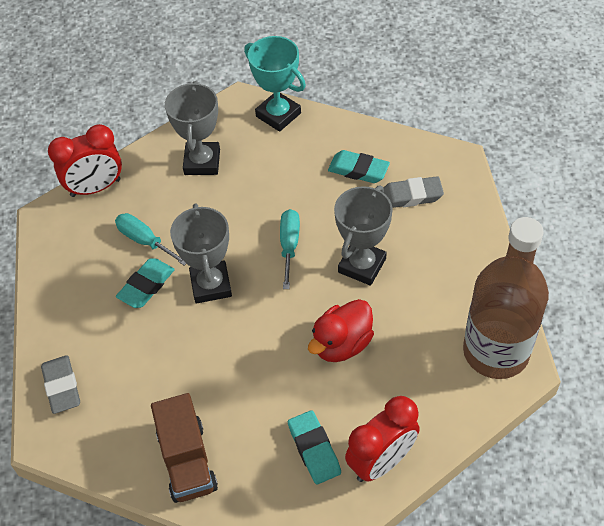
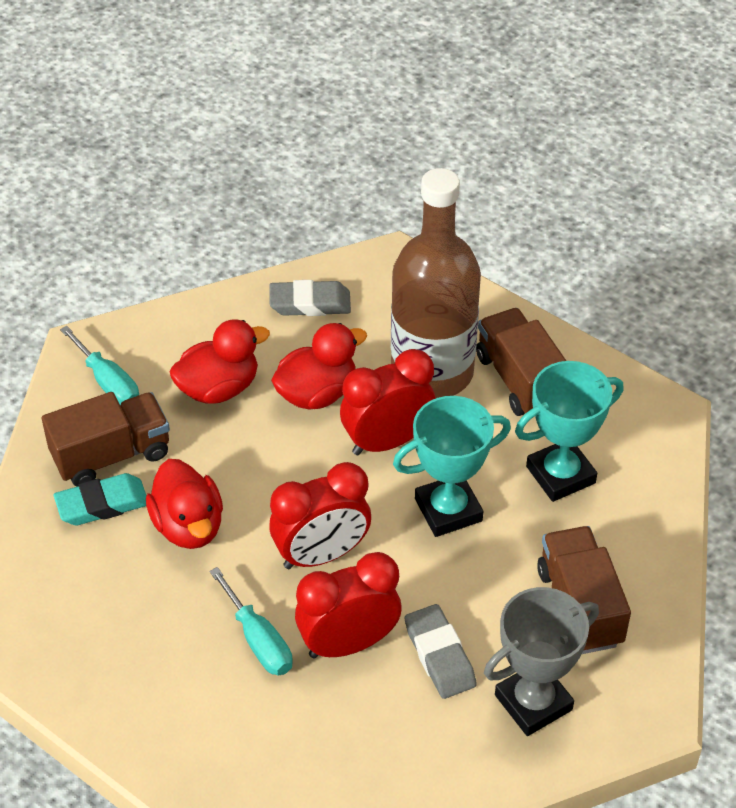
brown truck: [151,393,218,503] = 1 -> [42,392,170,487] [476,308,566,416] [537,526,631,654] = 3
grey trophy: [165,81,220,175] [170,204,232,304] [334,186,393,286] = 3 -> [484,587,599,736] = 1
red clock: [48,124,122,197] [345,396,420,482] = 2 -> [269,462,371,569] [295,552,401,659] [340,349,436,455] = 3
red duck: [308,299,374,362] = 1 -> [146,459,223,549] [170,319,270,404] [271,323,367,410] = 3
turquoise eraser: [116,258,175,308] [288,410,341,484] [328,150,390,183] = 3 -> [54,473,147,526] = 1
turquoise trophy: [244,36,306,132] = 1 -> [393,396,511,537] [515,361,624,502] = 2

